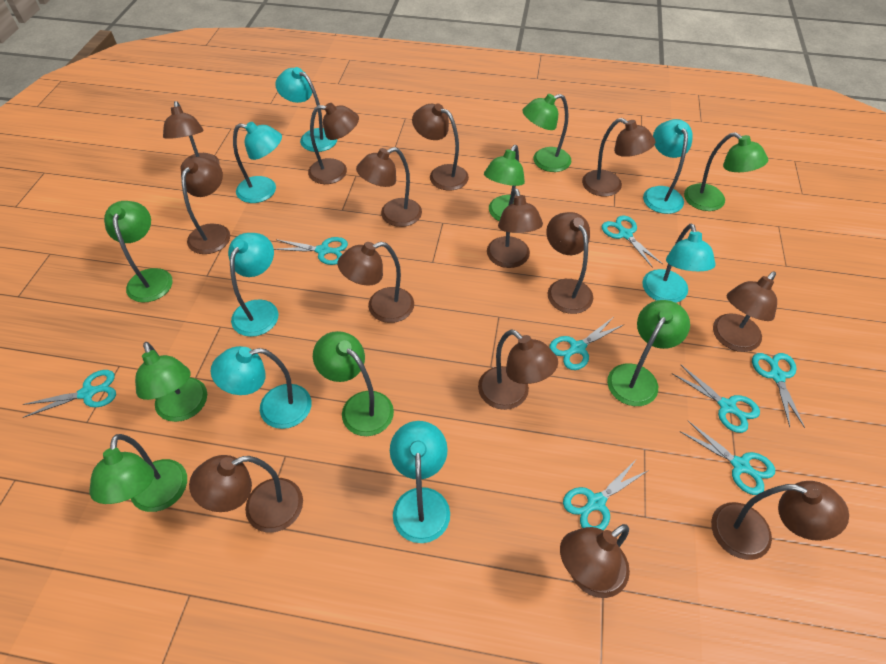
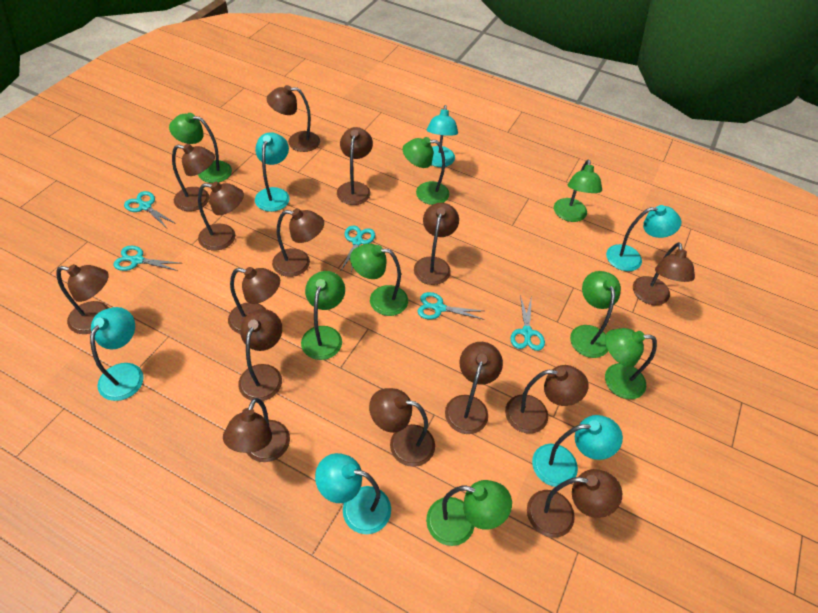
brown lamp: [163,101,220,170] [181,157,230,254] [189,455,303,533] [308,103,359,184] [337,242,414,323] [356,147,422,227] [412,104,469,191] [478,329,558,410] [487,188,543,268] [546,212,593,314] [560,524,630,598] [582,118,656,196] [711,481,849,560] [713,271,777,352] = 14 -> [56,264,109,334] [172,144,215,211] [198,182,244,250] [223,398,290,462] [228,267,280,334] [238,309,282,401] [267,85,320,152] [272,209,324,277] [337,127,373,205] [369,388,435,467] [414,203,459,285] [445,342,503,434] [505,365,589,434] [527,469,622,538] [633,242,695,305] = 15
turquoise lamp: [210,346,312,429] [228,233,279,337] [233,122,282,203] [275,67,337,152] [390,421,450,543] [642,224,716,303] [643,119,693,214] = 7 -> [90,307,144,401] [255,132,290,212] [315,453,391,534] [427,105,458,167] [532,415,623,487] [606,205,682,271] = 6
turquoise scissors: [22,370,116,418] [274,237,348,265] [549,317,623,370] [563,460,649,530] [602,216,662,268] [672,364,760,433] [679,421,775,495] [752,353,805,428] = 8 -> [114,245,180,271] [124,191,176,228] [341,225,375,273] [417,292,484,320] [510,295,545,351] = 5

